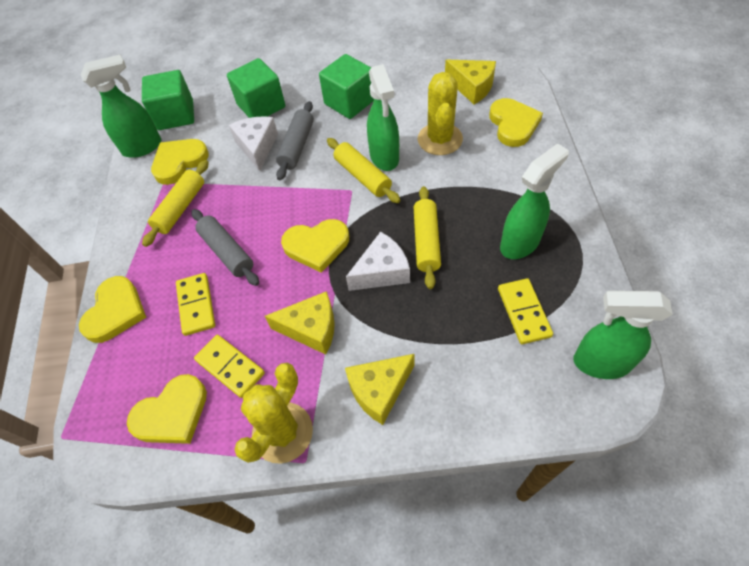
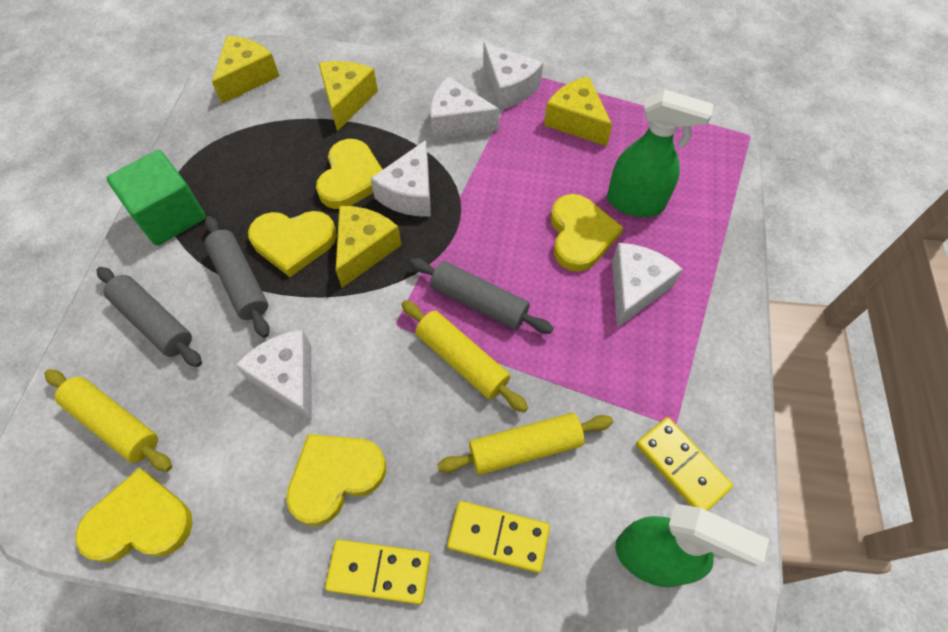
green cube: [142,70,194,130] [227,58,285,118] [319,54,374,119] = 3 -> [106,150,206,246] = 1
green spray bottle: [81,55,161,158] [367,64,399,171] [500,143,569,259] [573,291,673,379] = 4 -> [607,89,713,217] [615,504,769,587] = 2
grey rolling pin: [192,209,259,286] [276,101,314,180] = 2 -> [97,267,202,367] [204,216,270,338] [409,258,554,334] = 3
white cheese: [229,116,278,171] [346,232,410,291] = 2 -> [235,329,312,422] [370,140,431,217] [430,76,500,139] [483,43,543,110] [612,243,683,328] = 5
yellow cactus: [234,363,313,464] [418,72,463,155] = 2 -> none = 0
yellow cheese: [265,291,335,355] [345,354,415,425] [445,60,496,104] = 3 -> [212,36,279,104] [318,61,378,131] [336,206,401,288] [544,76,612,146] = 4

